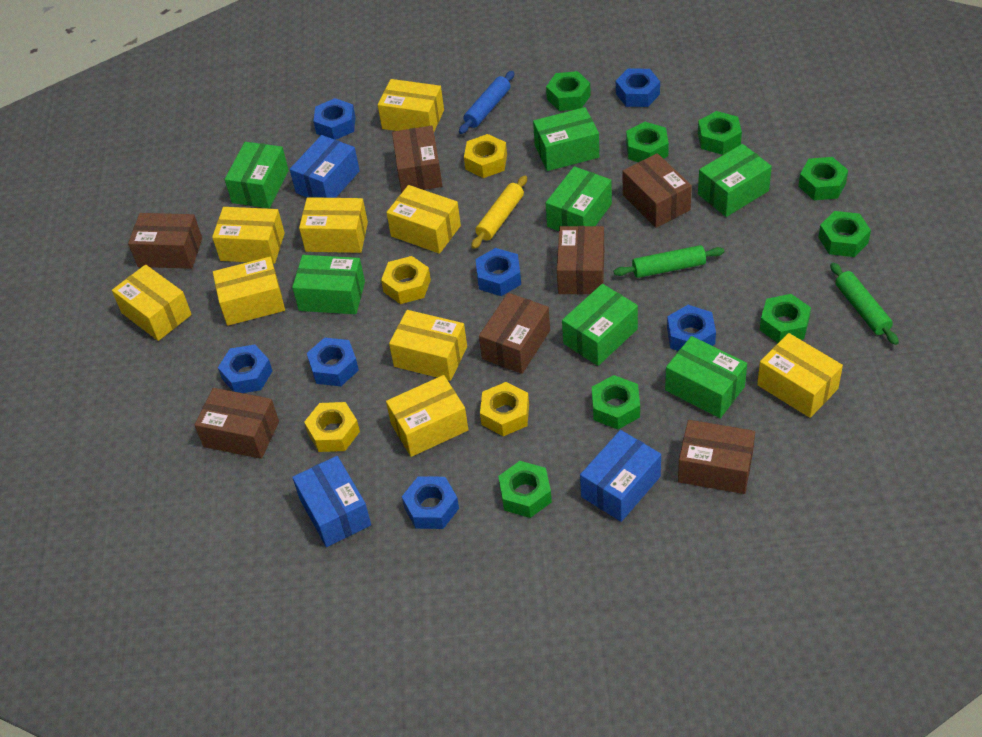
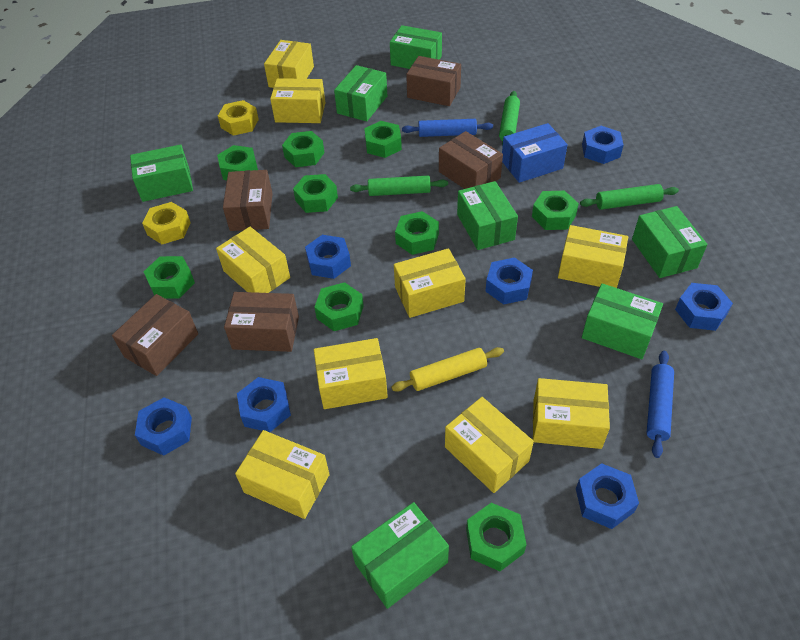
blue box: [290,135,360,198] [292,456,371,547] [580,430,661,522] = 3 -> [502,123,568,183] = 1
blue rolling pin: [459,71,515,134] = 1 -> [402,119,493,137] [647,351,674,458] = 2
brown box: [128,213,202,269] [194,388,279,459] [392,126,442,193] [479,293,550,374] [557,226,604,294] [623,153,692,228] [678,420,755,494] = 7 -> [112,294,198,376] [223,170,273,231] [224,292,299,352] [406,56,461,106] [439,131,503,189] = 5
green nut: [498,461,552,518] [546,71,591,111] [592,375,640,430] [626,122,669,162] [698,111,742,155] [760,294,811,343] [798,157,848,200] [818,211,871,257] = 8 -> [144,256,195,299] [217,145,258,180] [282,131,325,167] [293,174,338,213] [314,282,364,331] [364,121,402,158] [395,211,439,255] [466,503,527,571] [532,191,579,230] = 9
green rolling pin: [614,245,724,278] [830,263,899,345] = 2 -> [350,176,448,196] [499,91,520,146] [580,184,679,210] = 3
yellow nut: [304,402,360,452] [381,256,431,304] [464,134,507,178] [480,382,529,436] = 4 -> [142,202,191,244] [218,100,259,136] = 2

